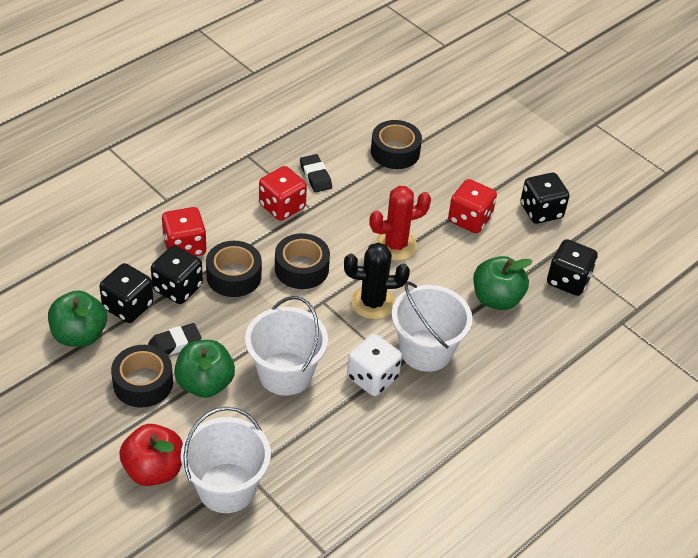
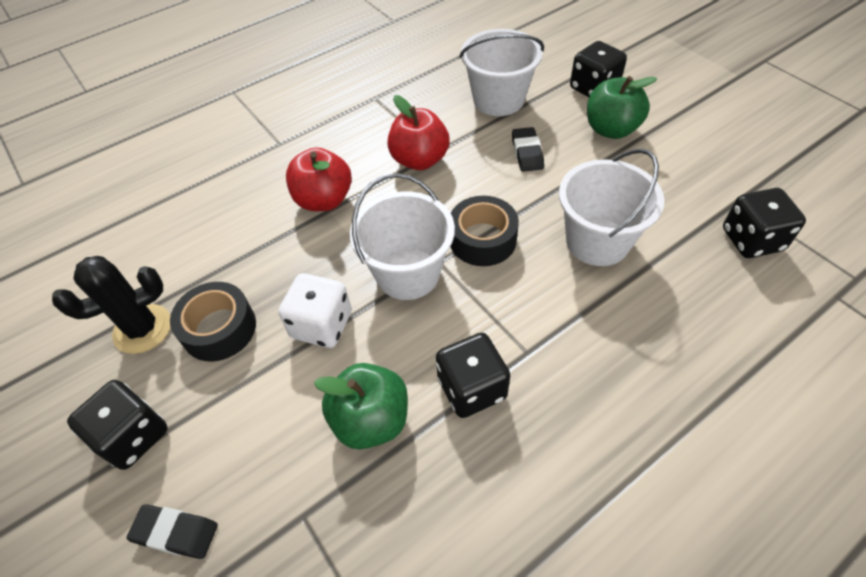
black tape: [111,345,173,408] [206,241,262,297] [275,233,330,289] [371,120,422,169] = 4 -> [170,282,256,362] [450,196,519,266] = 2
green apple: [48,290,107,347] [174,340,235,398] [473,256,533,310] = 3 -> [314,363,408,449] [587,76,657,139] = 2
red apple: [120,424,183,486] = 1 -> [286,147,352,211] [387,95,450,170] = 2
red cactus: [369,186,431,261] = 1 -> none = 0
red dice: [162,207,207,256] [259,166,307,221] [448,179,497,233] = 3 -> none = 0

